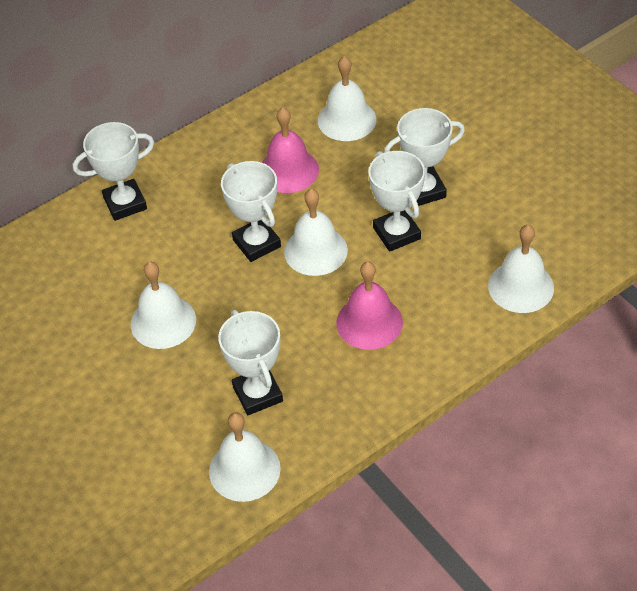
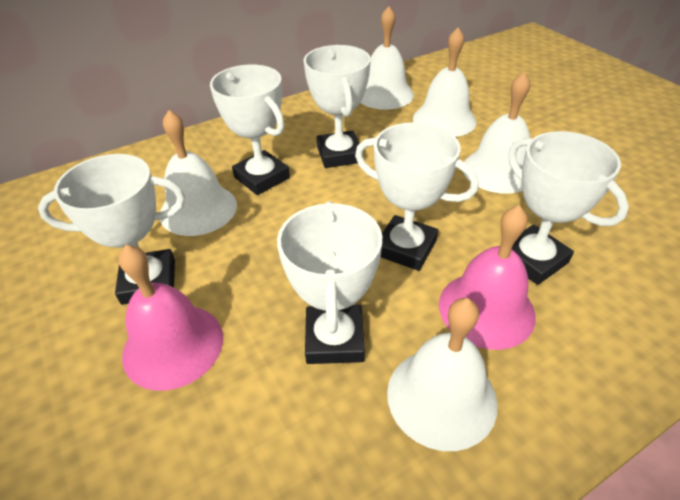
white trophy: [73,122,154,221] [218,310,283,415] [221,161,281,262] [368,151,425,252] [384,108,465,206] = 5 -> [38,154,185,305] [210,65,290,195] [277,201,382,364] [304,45,371,168] [355,122,479,271] [508,131,629,285] = 6

